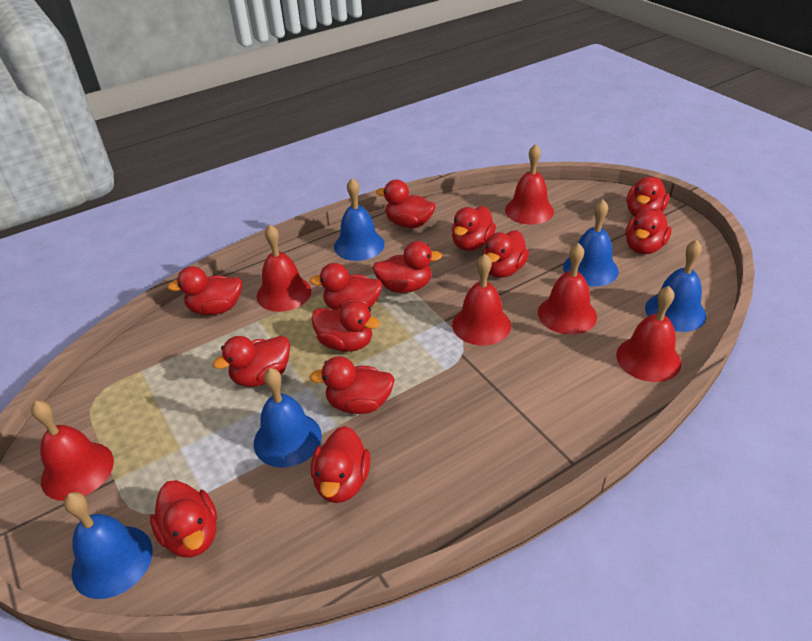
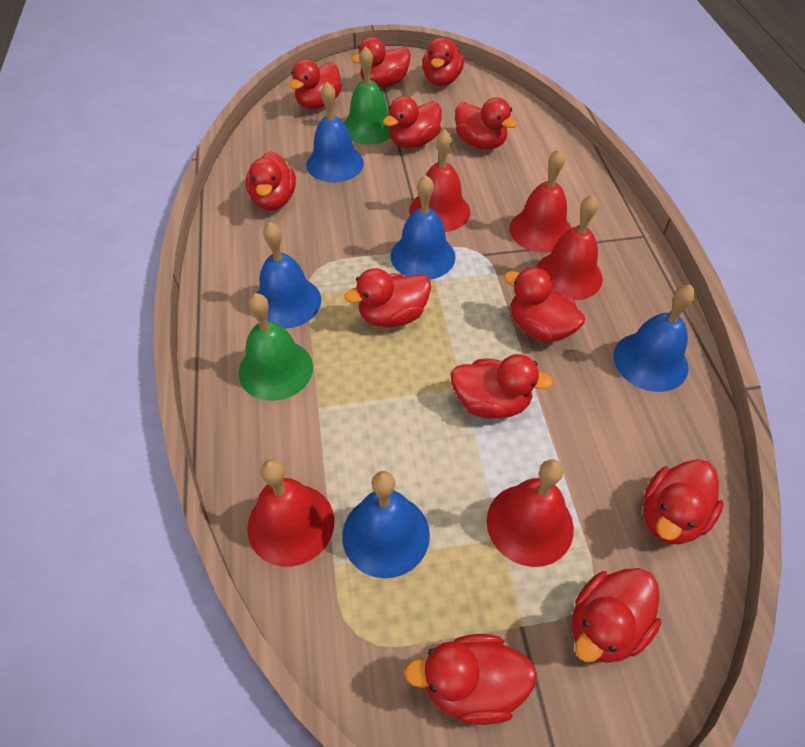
green bell: none = 0 -> [239,293,313,401] [344,46,391,144] = 2
red bell: [31,401,114,501] [257,225,311,312] [452,254,511,345] [505,144,554,225] [538,243,597,335] [616,286,681,382] = 6 -> [247,459,334,567] [409,129,470,232] [487,459,574,567] [510,148,571,253] [536,195,603,300] = 5
red duck: [150,480,217,557] [167,266,242,315] [213,335,290,387] [309,263,383,310] [309,356,395,414] [311,301,380,352] [311,426,371,503] [372,241,442,293] [376,180,436,228] [452,206,496,251] [482,230,529,278] [626,209,672,254] [627,177,670,217] = 13 -> [246,151,296,211] [289,59,342,109] [344,268,431,327] [352,37,411,87] [383,96,442,148] [404,634,537,725] [422,37,464,86] [450,354,554,419] [455,97,517,149] [504,267,585,342] [572,568,661,663] [643,459,724,545] = 12

